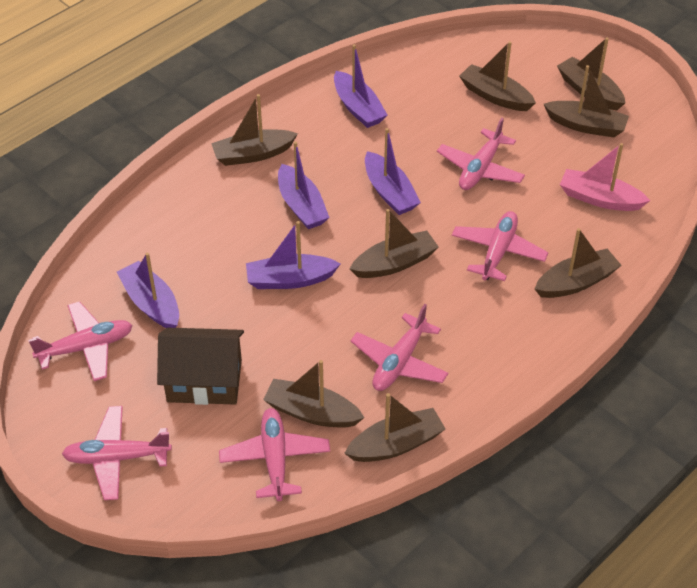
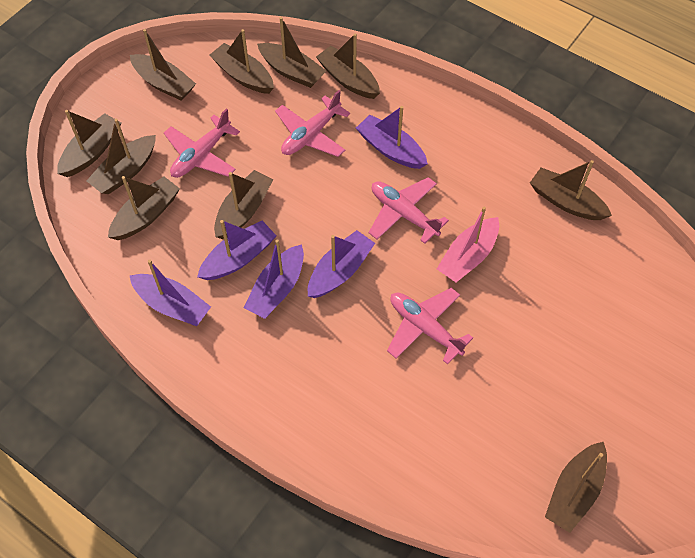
brown boat: [211,94,298,166] [263,360,365,428] [344,393,445,462] [350,209,438,278] [459,41,536,111] [535,228,622,298] [544,65,629,137] [557,37,625,111] = 8 -> [57,110,121,177] [86,119,156,194] [108,176,180,240] [130,29,196,100] [210,29,274,94] [214,170,273,239] [257,17,326,88] [316,34,380,99] [530,160,612,220] [545,442,607,533] = 10
brown house: [157,328,244,405] = 1 -> none = 0
pink plane: [28,301,133,381] [62,406,172,500] [219,408,330,501] [350,304,449,391] [437,118,525,190] [452,211,548,281] = 6 -> [164,109,240,178] [275,90,350,157] [369,177,449,244] [387,288,473,365] = 4

